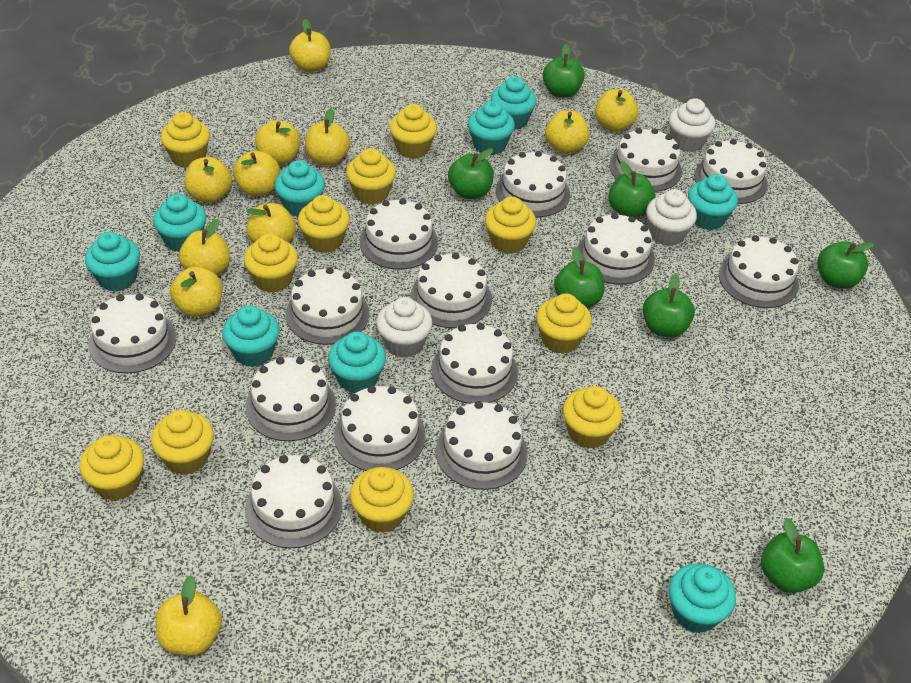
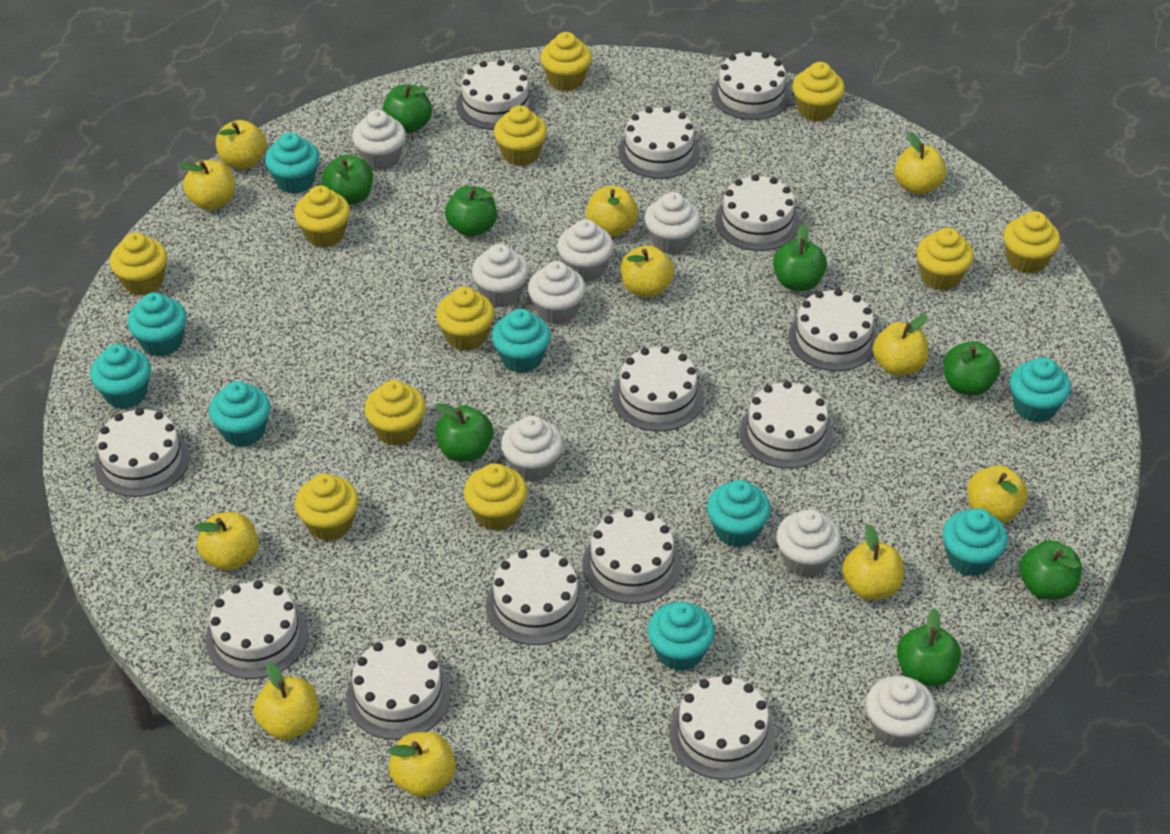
green apple: [448,148,494,199] [543,44,585,98] [554,247,604,308] [608,161,656,218] [643,274,695,338] [761,518,824,593] [817,241,874,289] = 7 -> [322,155,373,205] [382,85,432,133] [435,403,493,462] [445,186,497,237] [773,224,827,291] [897,608,961,686] [944,341,1000,396] [1019,540,1082,600] = 8
white cake: [88,294,176,373] [245,357,336,441] [245,455,342,548] [286,267,369,345] [334,386,426,471] [360,198,438,270] [410,253,492,328] [431,323,518,404] [436,401,528,490] [496,151,570,217] [578,213,655,285] [609,128,682,192] [694,139,768,204] [719,235,799,308] = 14 -> [94,408,190,497] [205,580,308,679] [346,638,451,740] [456,60,536,130] [486,549,586,645] [582,509,681,604] [612,346,704,432] [618,106,700,179] [669,675,775,780] [711,50,791,120] [715,174,800,251] [740,381,833,469] [788,289,877,371] = 13
white cupcake: [376,297,433,358] [646,189,697,246] [669,98,715,152] = 3 -> [352,110,406,170] [472,244,529,307] [501,416,563,482] [528,261,586,325] [557,219,614,282] [644,192,700,254] [776,509,841,578] [866,676,936,748] = 8

